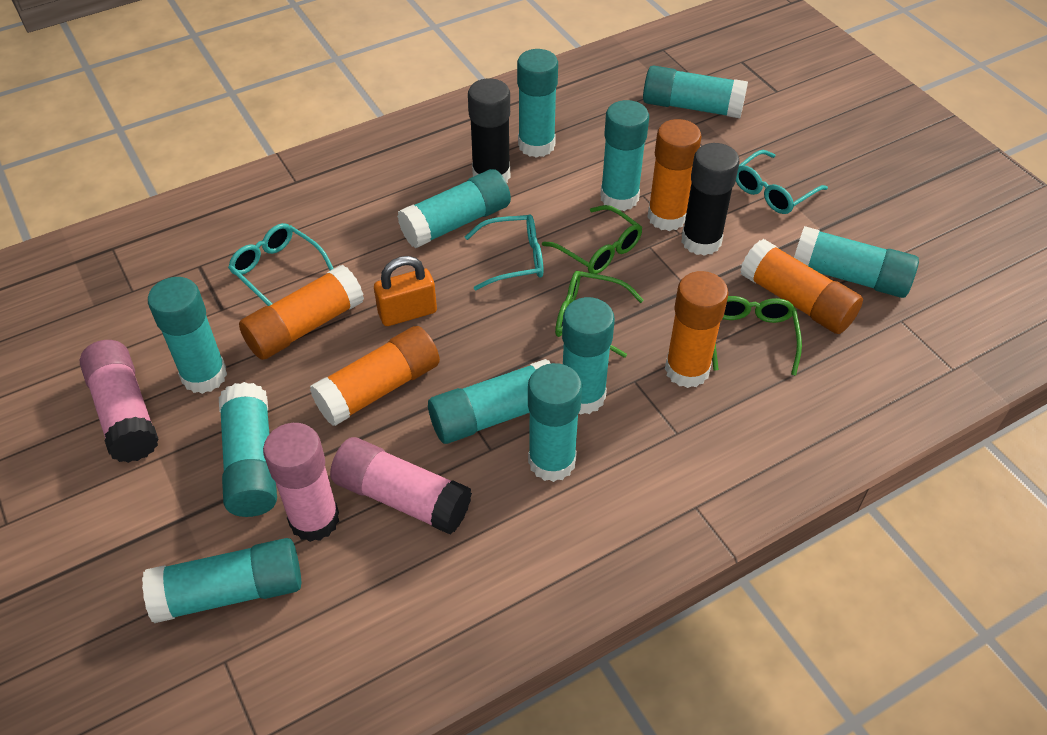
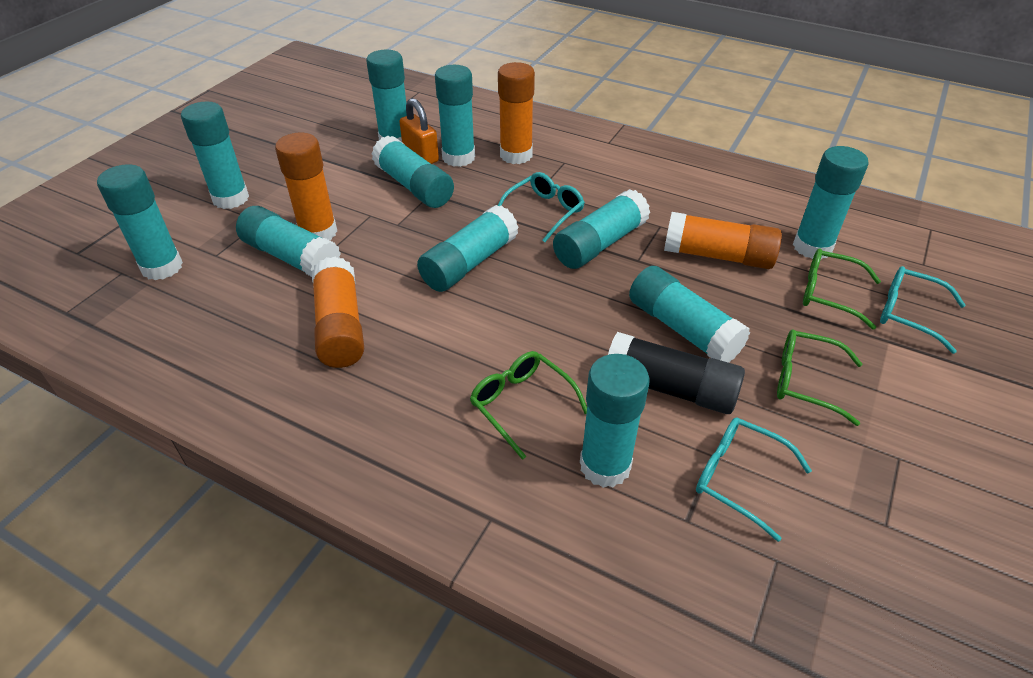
black glue stick: [468,79,510,183] [681,143,739,256] = 2 -> [608,332,745,414] = 1
orange glue stick: [239,265,364,360] [310,326,440,426] [647,119,702,231] [665,271,729,388] [740,239,863,334] = 5 -> [275,133,337,240] [312,257,364,368] [498,62,535,164] [664,212,782,269] = 4
pink glue stick: [80,340,159,463] [263,423,339,542] [330,437,472,535] = 3 -> none = 0

